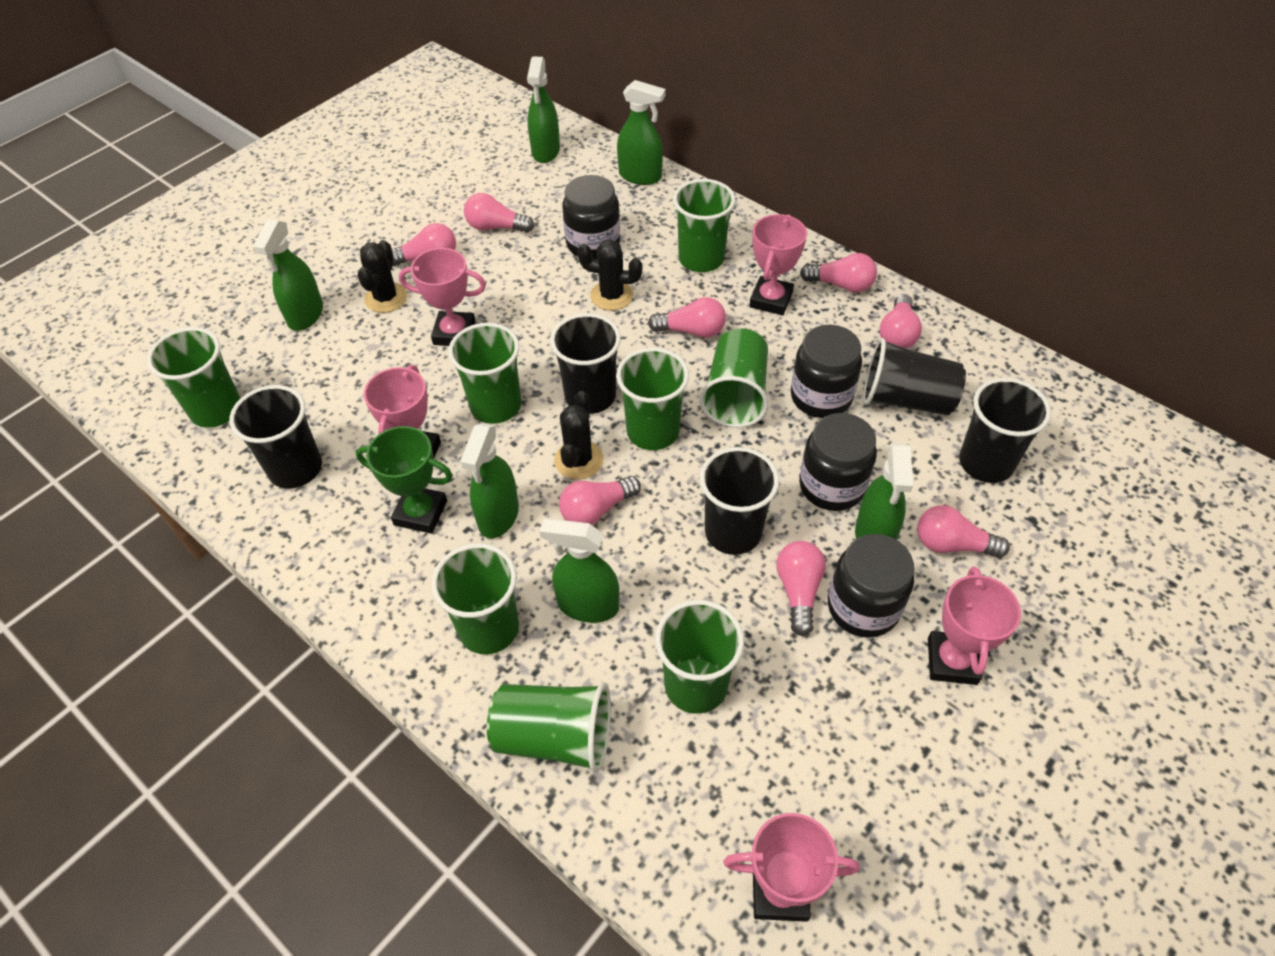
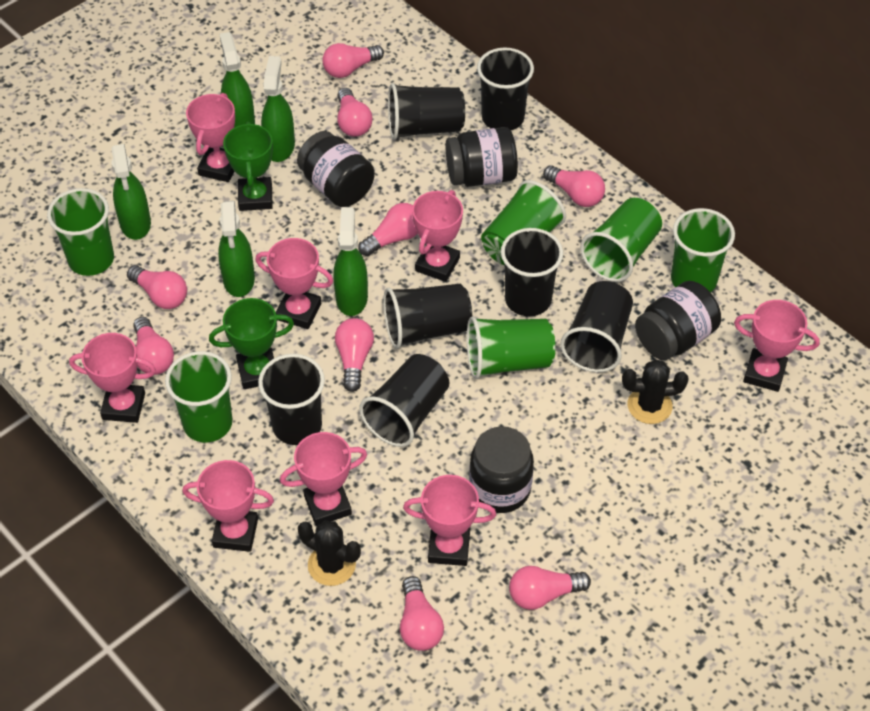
black cactus: [358,240,407,313] [554,391,604,480] [577,239,642,310] = 3 -> [298,521,361,586] [622,359,689,424] = 2
black cup: [229,385,322,489] [550,313,621,414] [700,447,779,555] [863,338,966,415] [959,378,1051,483] = 5 -> [258,354,325,445] [359,354,449,447] [383,284,472,349] [388,83,465,140] [477,47,534,130] [501,228,563,316] [560,281,633,372] = 7
green cup: [147,327,240,428] [432,543,519,654] [448,323,521,424] [487,683,611,773] [616,348,689,450] [655,600,744,714] [673,179,736,272] [699,329,769,428] = 8 -> [47,188,114,276] [165,351,233,442] [467,316,555,379] [481,180,566,265] [580,198,662,282] [671,208,735,292] = 6
green spray bottle: [253,219,323,331] [460,423,519,538] [527,56,560,163] [540,518,619,623] [617,80,666,185] [855,443,913,540] = 6 -> [111,144,151,240] [218,201,255,297] [219,32,255,128] [261,56,295,162] [333,207,368,316] = 5
green trophy: [356,426,453,534] = 1 -> [209,298,294,389] [223,122,273,211] = 2
pink light bulb: [392,223,456,266] [464,193,534,233] [559,476,641,525] [648,297,726,338] [777,541,826,636] [800,253,877,293] [880,294,922,349] [918,505,1010,558] = 8 -> [127,265,187,309] [133,317,174,375] [322,43,384,78] [335,318,374,392] [337,88,373,137] [358,203,418,256] [400,576,444,651] [509,566,591,610] [543,165,605,207] = 9
pink trophy: [364,365,441,458] [399,248,486,346] [723,813,860,922] [749,214,807,315] [928,567,1021,685] = 5 -> [69,333,156,423] [182,460,274,552] [186,93,235,182] [255,238,333,329] [280,432,367,526] [403,475,496,566] [412,190,463,282] [734,300,820,392] = 8

